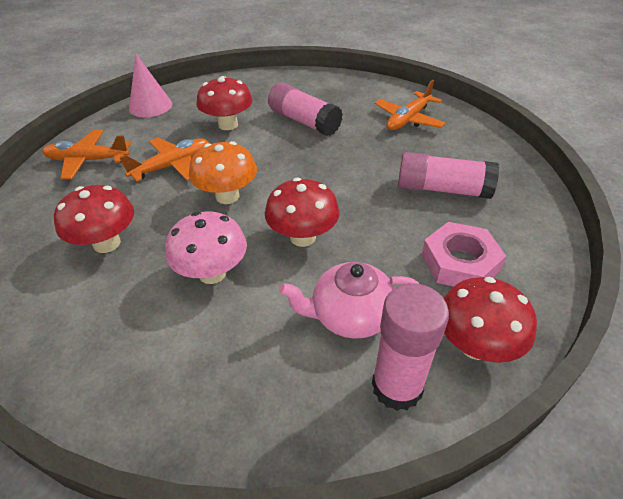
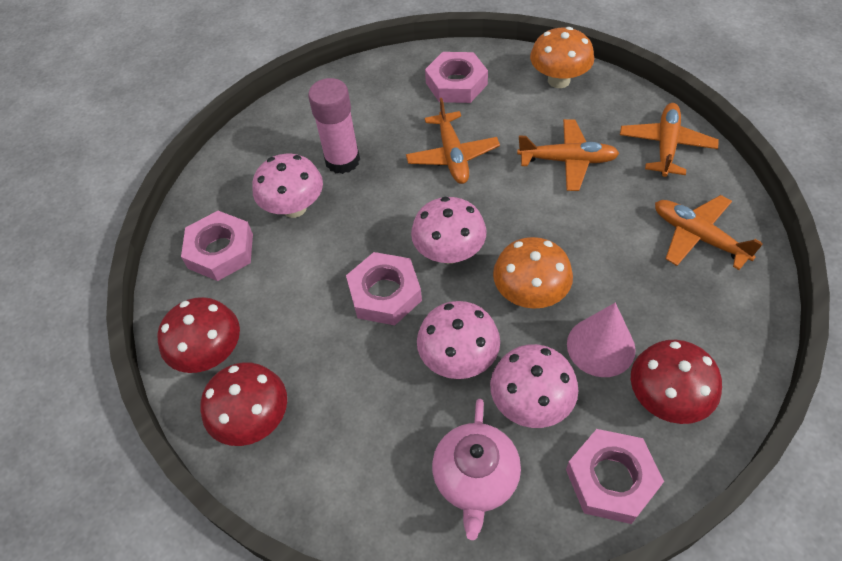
orange mushroom: [189,141,257,204] = 1 -> [493,237,573,309] [530,27,594,88] = 2
orange plane: [42,130,131,179] [120,138,209,182] [375,80,446,130] = 3 -> [406,98,500,184] [517,119,620,191] [620,103,719,177] [655,195,763,270] = 4
pink glue stick: [268,82,343,136] [372,283,449,411] [398,152,499,199] = 3 -> [308,78,360,174] = 1
pink mushroom: [165,212,247,284] = 1 -> [252,154,323,218] [411,197,487,264] [417,301,500,379] [490,344,578,428] = 4
pink nut: [422,222,506,287] = 1 -> [181,211,253,281] [346,252,422,325] [425,52,488,103] [566,429,664,524] = 4
red mushroom: [54,185,134,253] [197,76,253,130] [265,178,340,247] [444,277,537,363] = 4 -> [158,297,240,373] [201,362,287,446] [631,340,722,424] = 3

